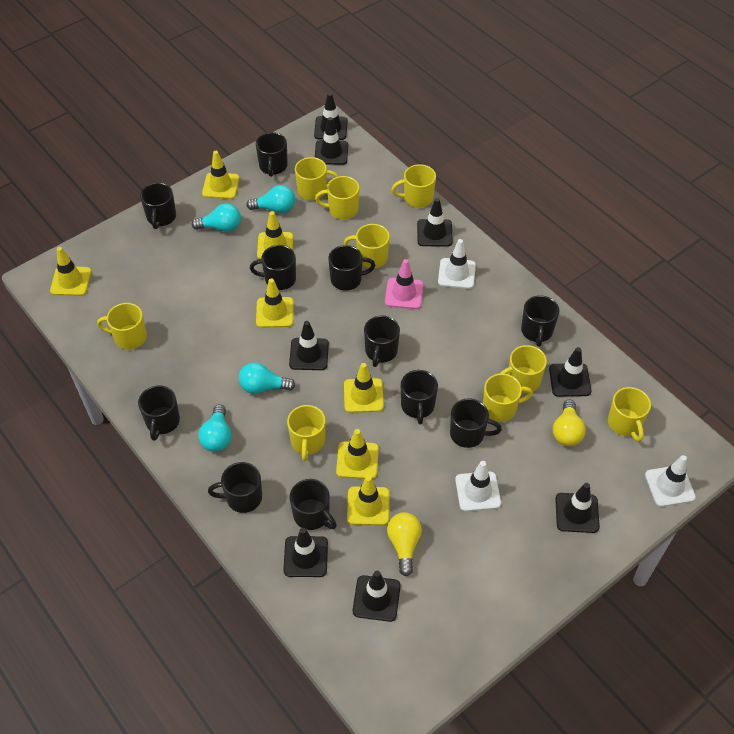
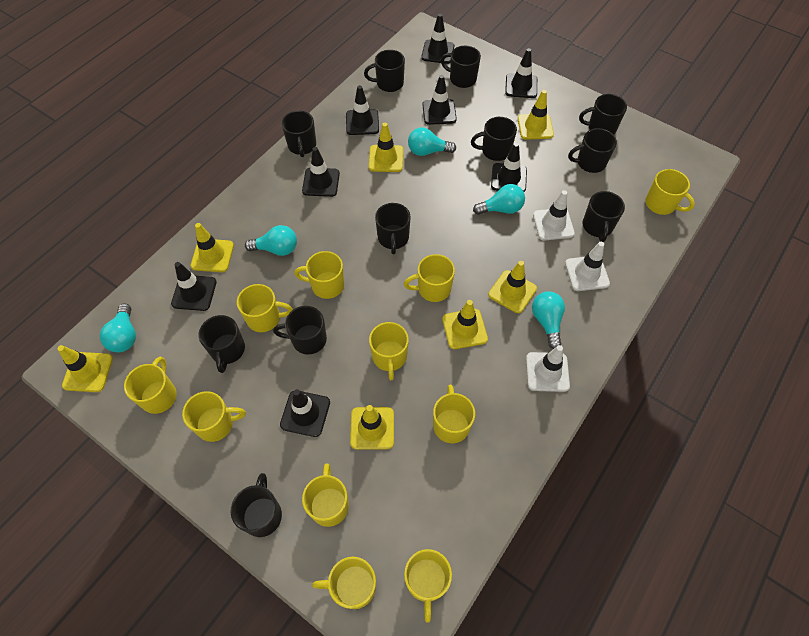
pink traffic cone: [385,259,424,309] = 1 -> none = 0
turquoise light bulb: [192,203,241,232] [198,404,232,452] [239,362,296,394] [246,185,295,213] = 4 -> [100,304,136,353] [245,225,297,256] [408,127,456,156] [473,184,525,215] [532,291,565,349] = 5
yellow light bulb: [387,512,422,576] [553,400,586,446] = 2 -> none = 0
yellow mug: [97,303,147,350] [287,405,325,461] [295,157,339,200] [315,176,359,220] [344,224,390,268] [392,164,436,208] [483,373,533,422] [499,345,547,393] [608,387,651,442] = 9 -> [124,357,177,414] [182,391,246,442] [237,284,293,332] [294,251,344,299] [302,463,349,527] [312,557,376,609] [369,322,409,380] [404,254,455,302] [404,549,452,623] [433,385,475,443] [645,169,695,215] = 11

